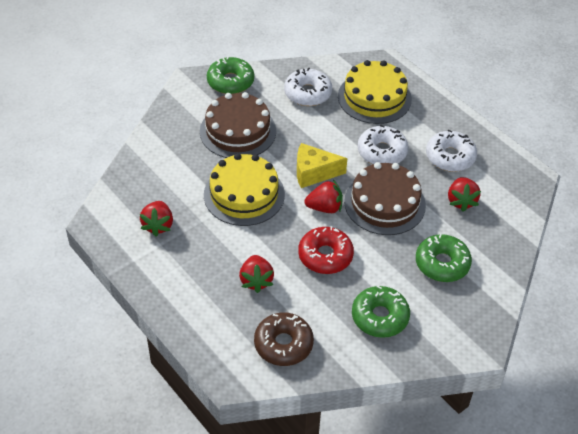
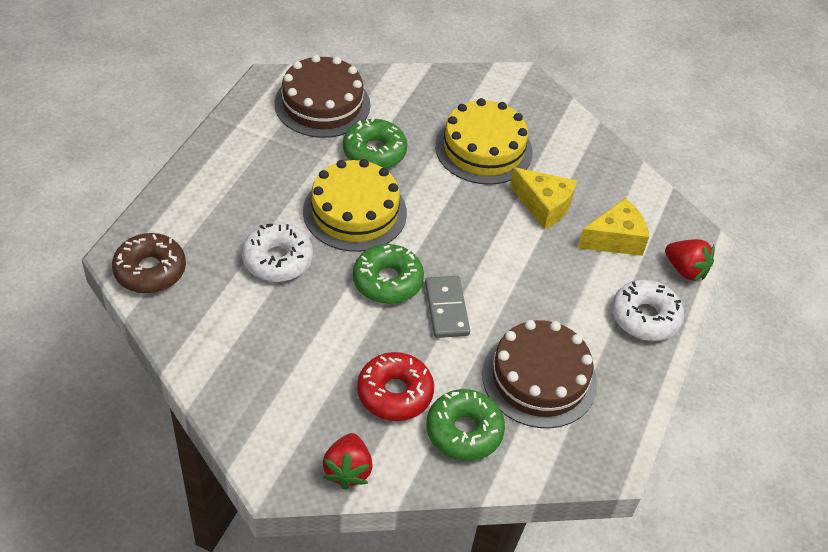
grey domino: none = 0 -> [425,276,470,338] = 1
red strawberry: [140,201,173,236] [239,255,274,293] [305,180,343,213] [448,177,481,212] = 4 -> [323,433,373,490] [665,239,715,282] = 2
white donut: [284,68,332,106] [358,125,408,164] [426,130,477,172] = 3 -> [242,223,313,282] [612,280,684,341] = 2
yellow cheese: [297,143,348,188] = 1 -> [510,167,577,229] [578,198,649,256] = 2

